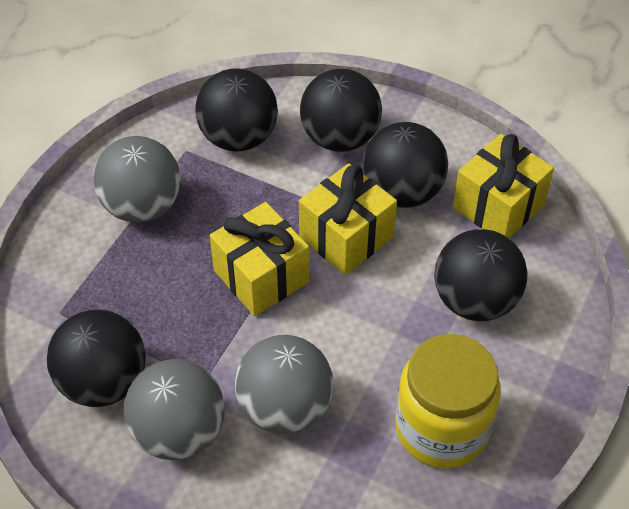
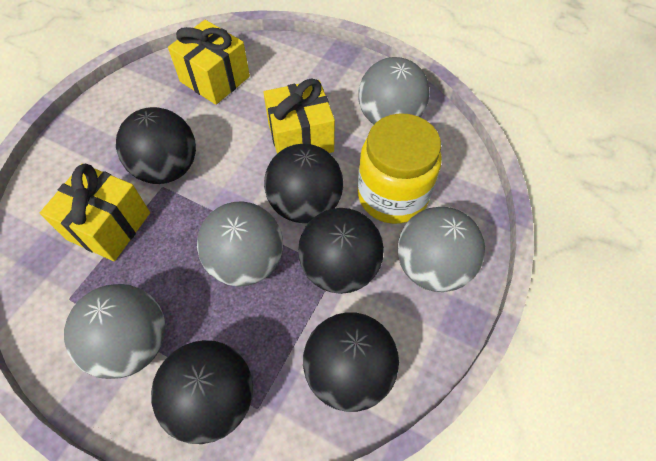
grey ball: [93,136,181,222] [124,359,225,460] [235,335,333,434] = 3 -> [64,284,166,379] [197,201,283,287] [358,57,430,124] [397,207,485,292] = 4

